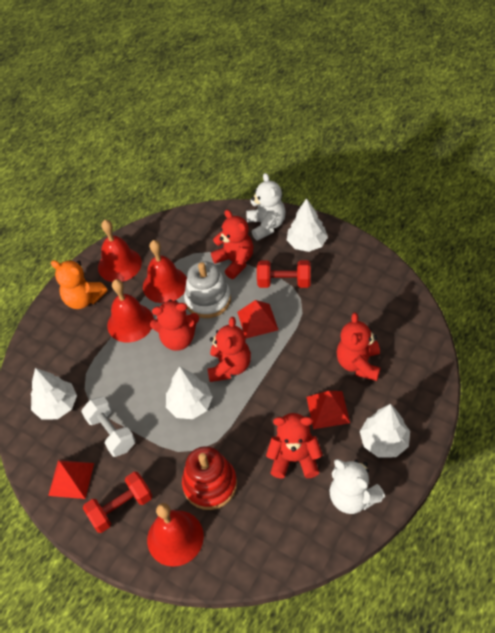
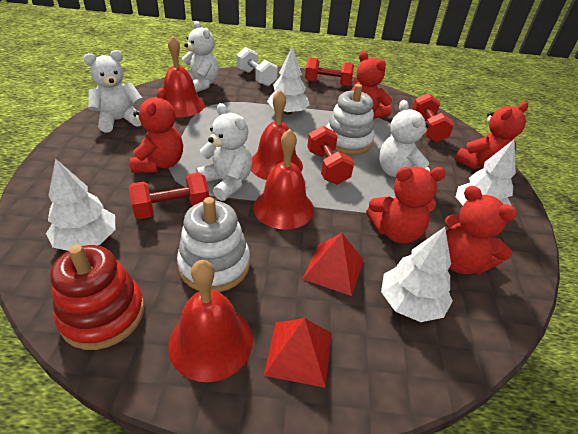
orange teddy bear: [51,260,108,309] = 1 -> none = 0
red dumbbell: [83,472,152,533] [257,260,311,288] = 2 -> [129,173,209,219] [305,58,354,87] [307,126,354,184] [412,93,454,142] = 4
red pyramid: [48,460,94,499] [237,300,278,339] [306,391,350,429] = 3 -> [264,318,331,388] [303,233,364,296] = 2
white stacking toy: [184,261,231,318] = 1 -> [177,197,250,292] [326,84,375,155] = 2
white teddy bear: [246,173,286,241] [329,459,385,514] = 2 -> [83,50,142,133] [182,21,219,93] [196,103,252,201] [379,100,430,177] = 4

